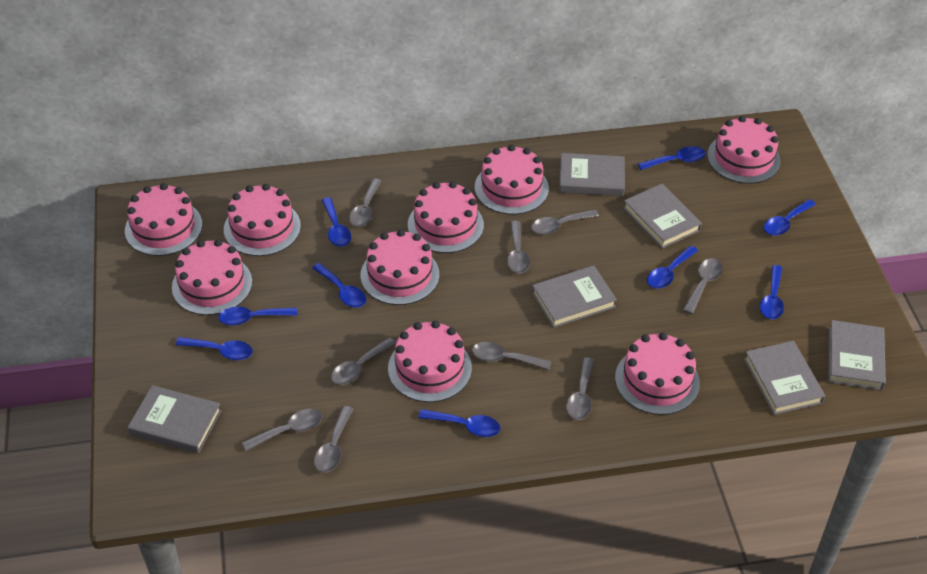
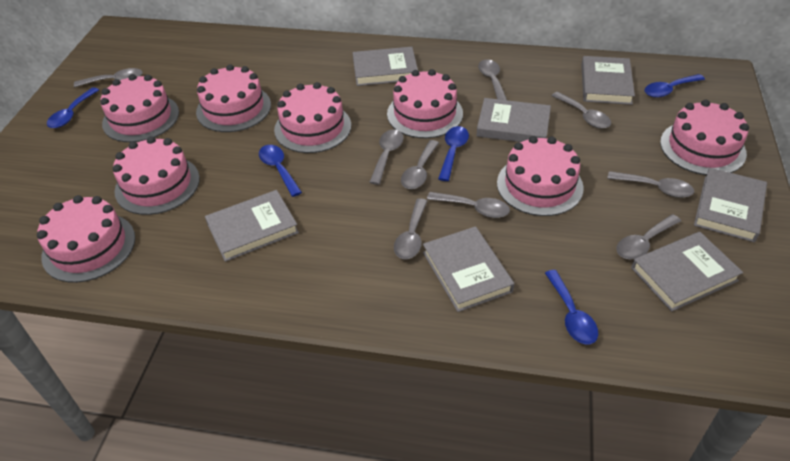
blue spoon: [176,337,253,360] [218,307,298,325] [312,263,366,308] [322,197,351,247] [418,409,500,437] [638,146,705,170] [647,246,698,289] [760,265,784,319] [764,199,816,236] = 9 -> [47,87,99,128] [259,145,302,197] [438,126,469,181] [545,270,598,345] [644,74,705,98] = 5
grey book: [128,385,222,453] [532,265,617,328] [559,153,625,196] [623,184,702,249] [744,341,825,415] [828,320,886,390] = 6 -> [205,190,299,262] [353,47,418,86] [423,226,514,312] [476,98,551,142] [581,56,635,105] [631,232,743,312] [694,168,767,242] = 7
pink cake: [125,183,202,256] [172,239,252,315] [224,184,301,256] [360,229,439,305] [388,320,472,402] [408,181,484,253] [475,145,549,215] [615,332,700,415] [707,116,781,184] = 9 -> [37,195,135,283] [100,74,179,142] [113,136,200,215] [196,64,271,132] [274,82,351,153] [387,69,463,138] [497,136,584,216] [660,100,749,175] = 8

